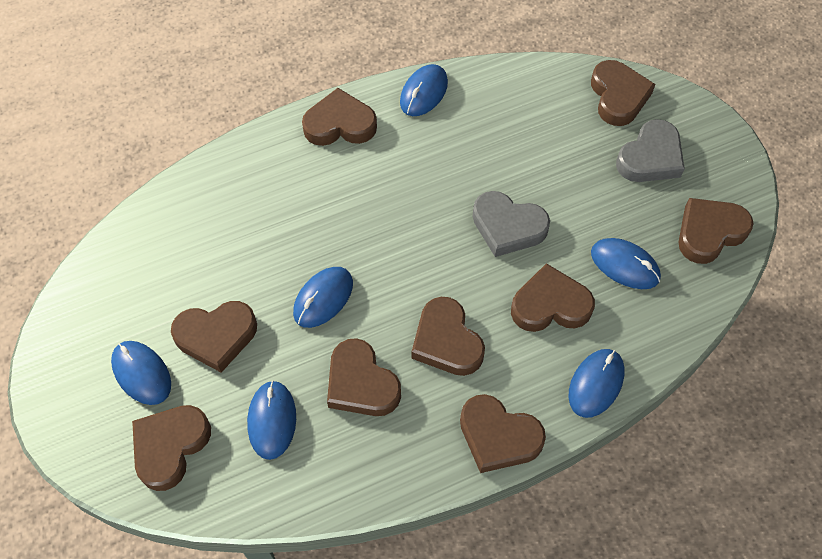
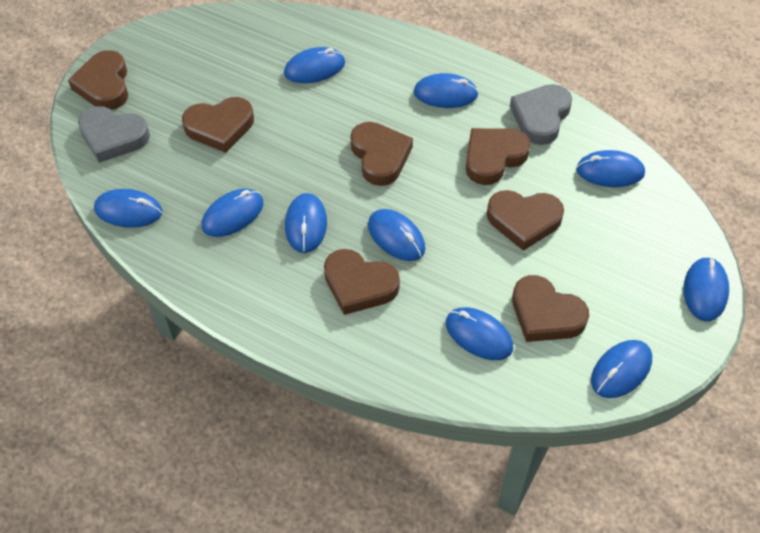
blue mouse: [111,341,171,405] [247,380,296,460] [293,267,353,328] [400,64,448,116] [568,349,625,418] [591,238,661,289] = 6 -> [94,189,162,228] [202,189,264,237] [284,47,345,83] [285,193,327,253] [368,209,425,261] [413,73,479,108] [446,307,513,360] [576,150,645,187] [591,340,652,398] [684,257,729,321] = 10
brown heart: [132,405,211,491] [171,301,257,373] [302,88,377,146] [327,338,401,416] [411,297,485,376] [460,394,546,473] [511,263,595,332] [591,60,655,126] [679,198,754,264] = 9 -> [68,50,128,110] [182,97,254,153] [324,249,400,315] [350,122,413,186] [466,128,531,185] [487,190,564,251] [512,275,589,342] = 7

